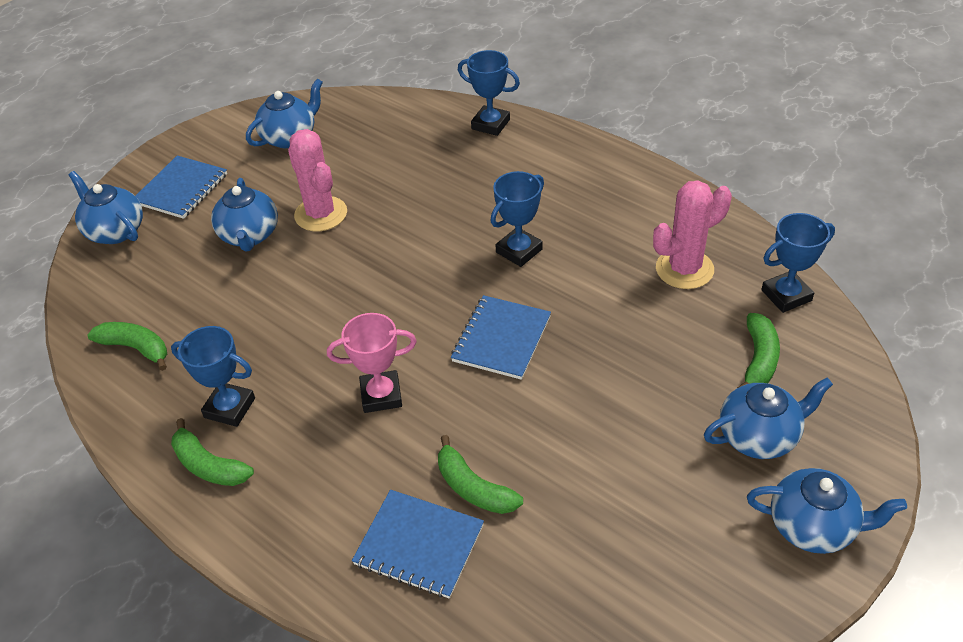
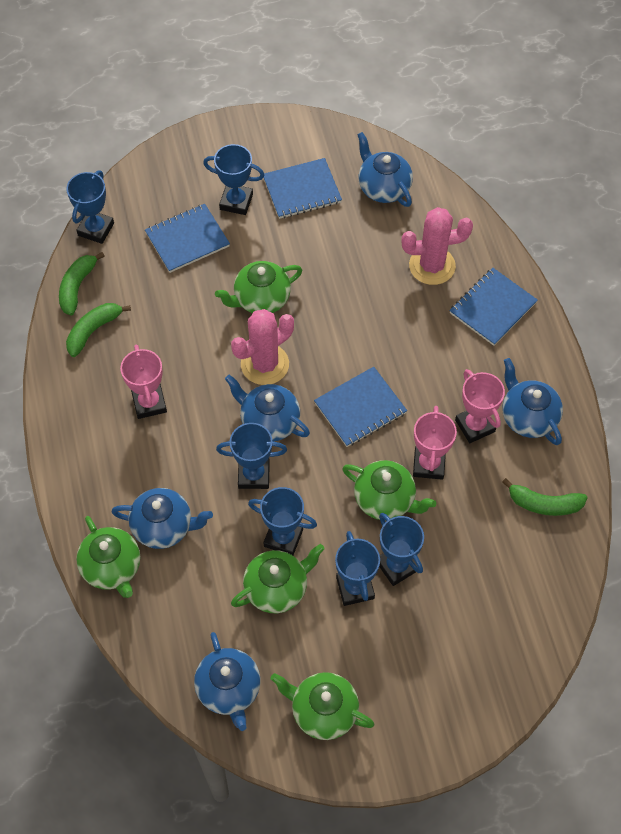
blue notebook: [136,156,227,219] [352,490,484,599] [451,295,551,380] = 3 -> [145,204,230,273] [263,158,342,219] [314,367,407,447] [449,268,538,346] = 4
blue trophy: [171,326,255,427] [458,50,520,136] [491,171,544,267] [761,213,835,313] = 4 -> [66,170,114,244] [203,144,264,215] [216,423,287,489] [248,487,317,555] [335,531,380,606] [379,513,424,586] = 6
green banana: [87,322,167,371] [171,418,254,486] [438,435,523,514] [737,313,780,388] = 4 -> [59,252,105,316] [66,303,131,357] [502,478,588,516] = 3
green teapot: none = 0 -> [76,516,140,598] [215,261,302,313] [231,544,325,613] [271,672,375,740] [342,460,436,520] = 5
pink trophy: [327,313,417,413] = 1 -> [120,344,167,419] [413,406,457,480] [455,369,505,443] = 3

